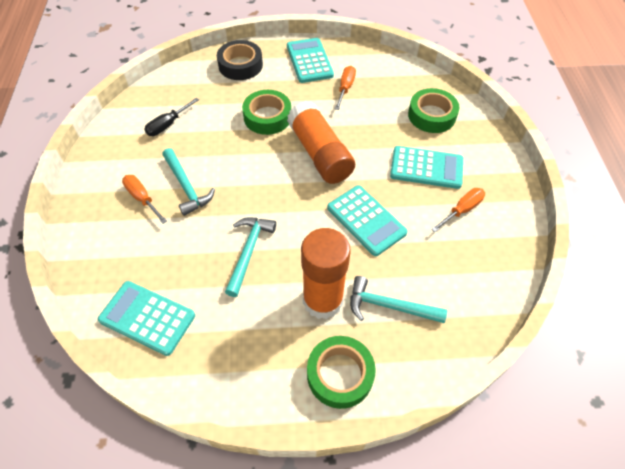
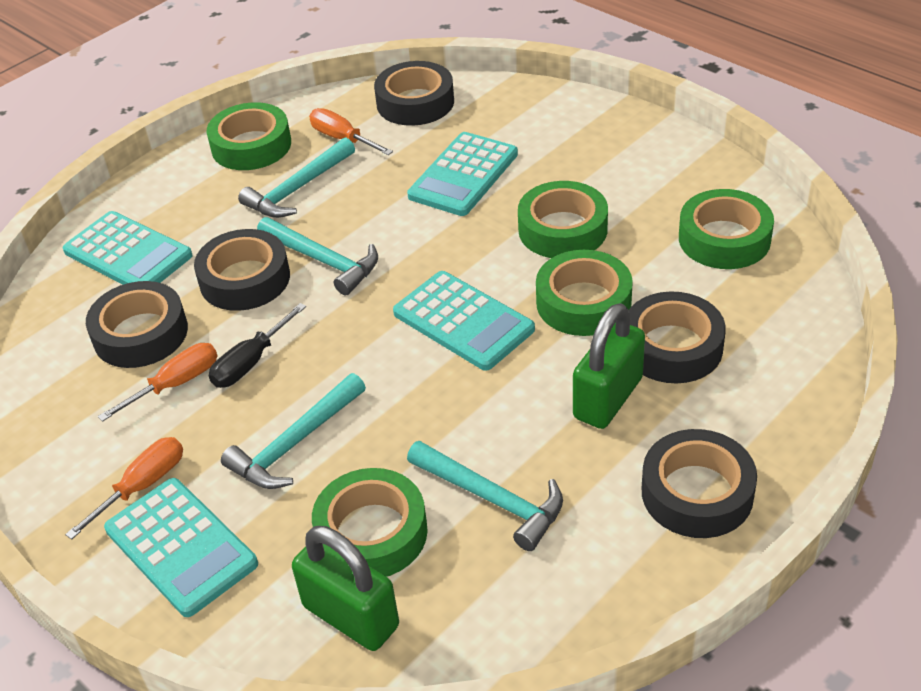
black tape: [217,40,263,80] = 1 -> [86,281,188,368] [194,229,290,311] [374,61,454,126] [629,291,726,383] [642,429,757,538] = 5
green padlock: none = 0 -> [292,526,399,651] [573,303,645,429] = 2
green tape: [242,90,291,135] [307,336,376,409] [408,88,459,133] = 3 -> [207,102,291,170] [312,468,428,577] [518,181,608,258] [536,250,633,336] [679,189,774,269] = 5
orange glue stick: [287,101,355,184] [301,228,351,319] = 2 -> none = 0
turquoise hammer: [162,148,215,216] [225,217,276,297] [350,276,447,323] = 3 -> [221,373,366,489] [238,137,355,218] [257,217,378,295] [407,441,563,551] = 4

